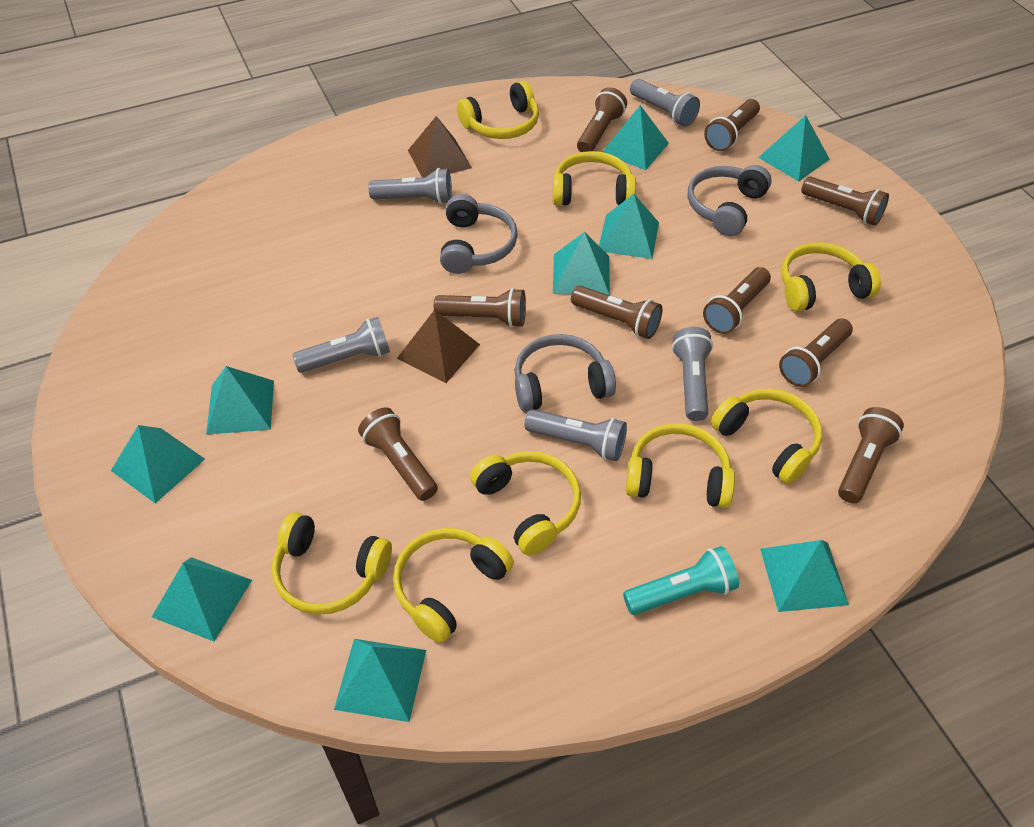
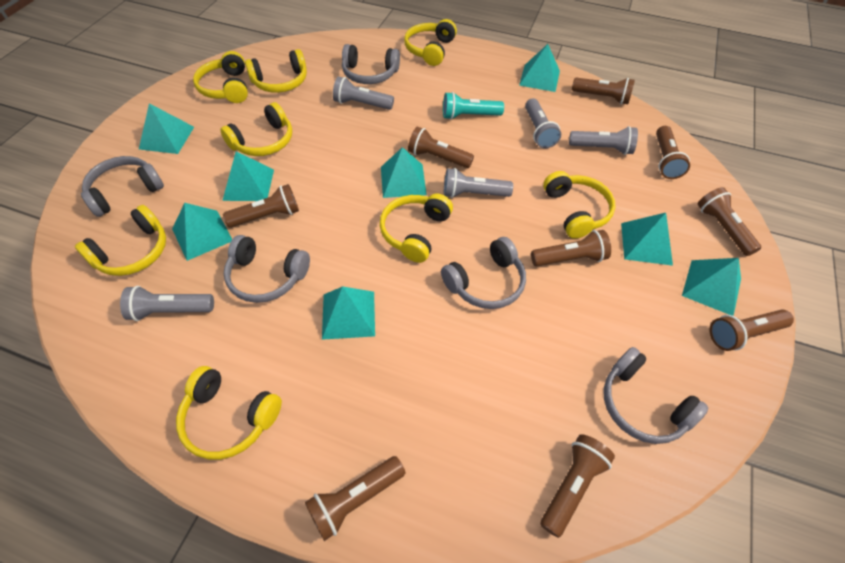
brown pyramid: [397,310,480,383] [408,116,472,178] = 2 -> none = 0
grey headphones: [440,194,518,274] [514,334,616,412] [688,165,772,236] = 3 -> [81,156,164,217] [224,235,310,303] [342,44,400,84] [441,237,526,309] [604,347,708,444] = 5
turquoise pyramid: [111,425,205,503] [152,557,252,641] [206,366,274,435] [334,639,426,722] [553,232,610,295] [599,194,659,259] [602,105,669,170] [758,115,830,181] [760,540,849,612] = 9 -> [139,103,194,154] [172,203,232,261] [222,151,274,201] [322,286,375,340] [381,147,427,198] [519,44,560,92] [621,213,673,266] [682,258,741,316] = 8

